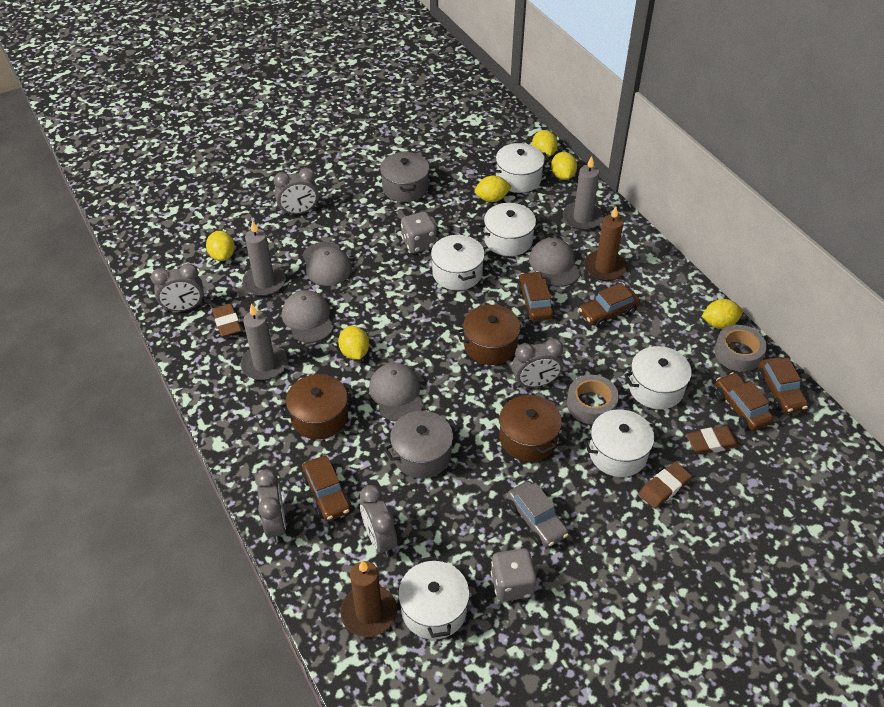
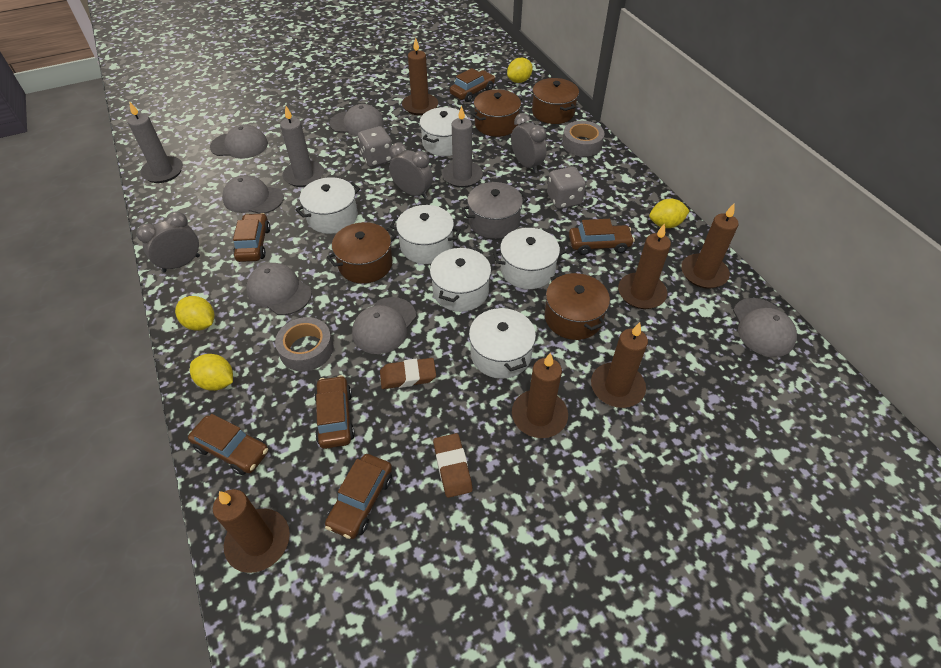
brown candle: [340,560,397,637] [584,206,627,281] = 2 -> [213,489,290,573] [402,37,438,115] [512,353,568,438] [591,322,648,408] [618,223,671,309] [681,204,739,288] = 6
brown car: [302,456,351,521] [517,271,554,321] [579,283,640,328] [716,372,773,431] [757,357,808,413] = 5 -> [188,414,268,475] [233,213,270,262] [314,375,355,449] [325,454,392,539] [450,68,495,102] [569,219,635,255] = 6
brown eraser: [212,303,242,337] [639,462,692,509] [686,426,740,454] = 3 -> [380,358,436,389] [433,433,472,498] = 2
brown pot: [279,374,355,440] [456,305,527,365] [499,394,562,462] = 3 -> [327,222,397,283] [471,89,522,137] [532,78,579,124] [545,272,610,340] = 4
grey cap: [282,290,334,343] [302,242,352,286] [369,363,424,422] [529,238,581,287] = 4 -> [210,124,268,159] [222,175,284,214] [246,263,312,315] [329,104,384,136] [352,297,416,354] [733,298,797,357] = 6
grey car: [507,481,569,547] = 1 -> none = 0
grey clock: [151,263,204,312] [255,469,286,542] [273,168,319,215] [360,485,397,557] [512,338,564,388] = 5 -> [136,211,200,273] [389,142,433,199] [511,113,547,173] = 3
grey pot: [380,152,429,202] [384,411,459,479] = 2 -> [461,182,528,239] = 1
yellow lemon: [206,231,235,261] [338,326,369,360] [475,175,512,202] [532,130,558,157] [551,152,577,180] [701,299,743,329] = 6 -> [175,296,215,331] [190,354,233,391] [507,58,533,83] [649,199,690,228] = 4

